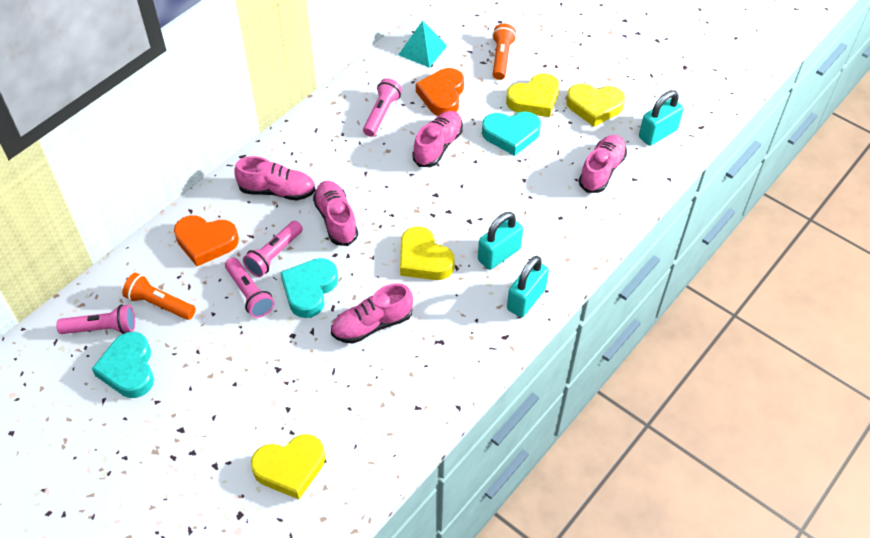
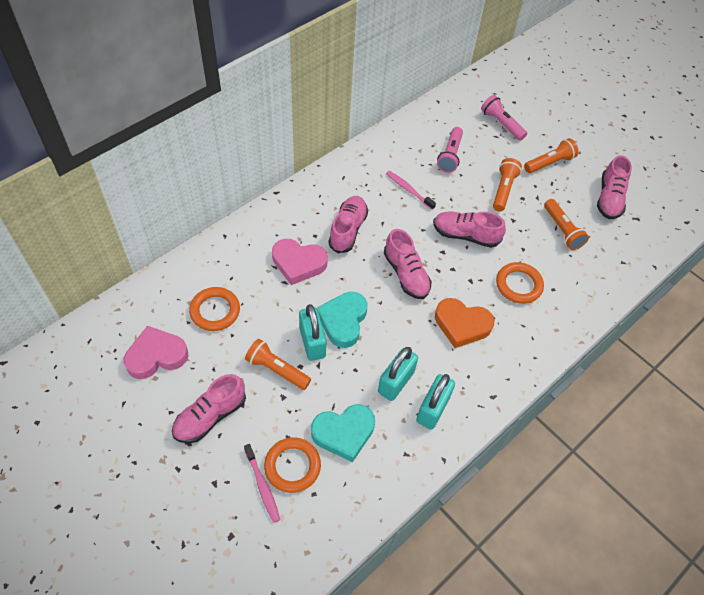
orange flashlight: [122,273,196,320] [492,24,516,80] = 2 -> [245,339,311,390] [493,158,522,211] [524,138,579,173] [544,199,589,250] = 4
orange heart: [174,215,239,266] [416,68,464,116] = 2 -> [435,298,494,348] = 1
orange ring: none = 0 -> [189,287,240,331] [264,437,321,493] [496,262,544,304] = 3
pink flashlight: [56,305,135,334] [225,258,275,318] [243,221,303,277] [363,78,402,137] = 4 -> [437,127,463,173] [481,95,527,141] = 2
pink heart: none = 0 -> [124,326,188,379] [272,239,328,285] = 2
pink toothbrush: none = 0 -> [244,444,280,523] [386,171,436,210] = 2
turquoise heart: [92,332,154,398] [280,258,338,318] [482,112,541,156] = 3 -> [311,404,375,462] [317,292,368,348] = 2
turquoise pyramid: [398,21,447,68] = 1 -> none = 0
yellow heart: [251,434,325,499] [400,226,455,280] [506,73,559,117] [566,84,625,127] = 4 -> none = 0

